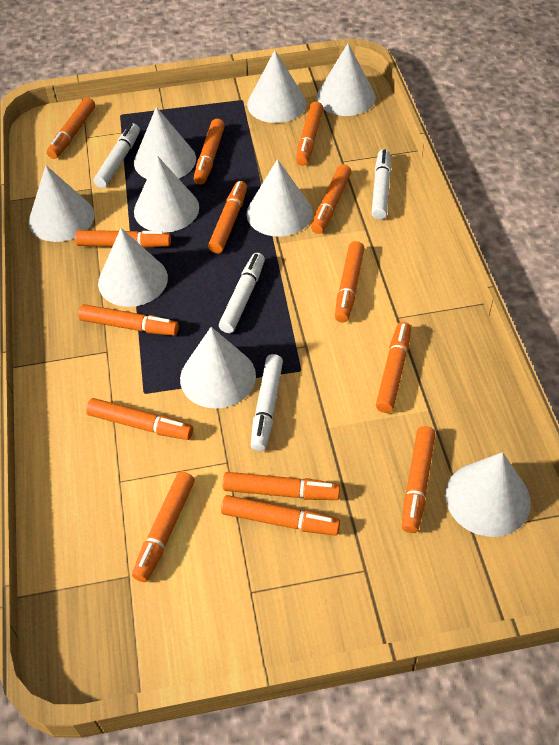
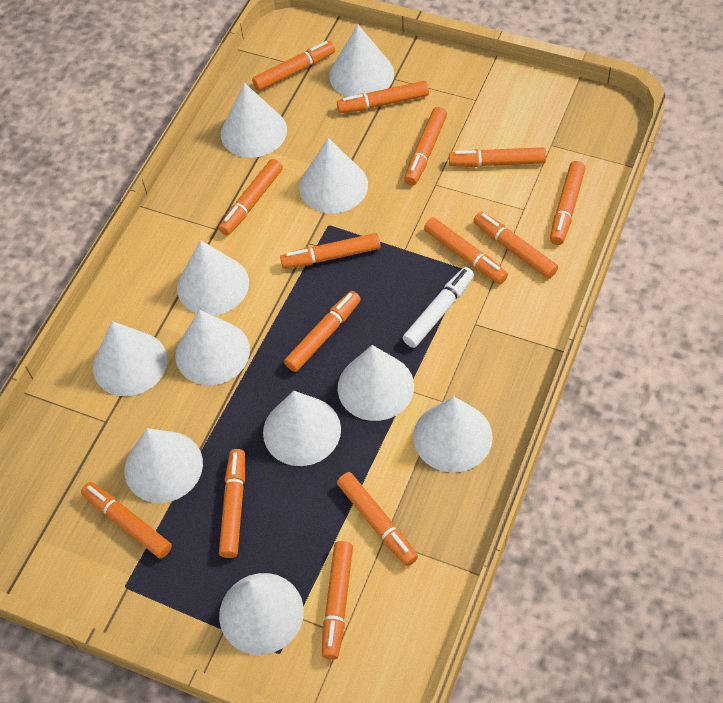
white cone: [29,165,95,242] [98,228,168,307] [134,107,196,179] [134,156,199,233] [180,327,256,409] [246,159,312,236] [247,50,307,123] [317,43,376,116] [445,452,531,537] = 9 -> [93,321,167,396] [125,428,203,503] [175,310,250,385] [177,240,249,315] [219,573,304,655] [221,83,287,158] [263,391,341,466] [299,138,368,214] [329,25,394,97] [338,345,414,421] [413,396,493,473] = 11
white marker: [94,123,140,188] [219,253,265,333] [251,354,283,451] [372,149,391,220] = 4 -> [403,267,474,348] = 1

